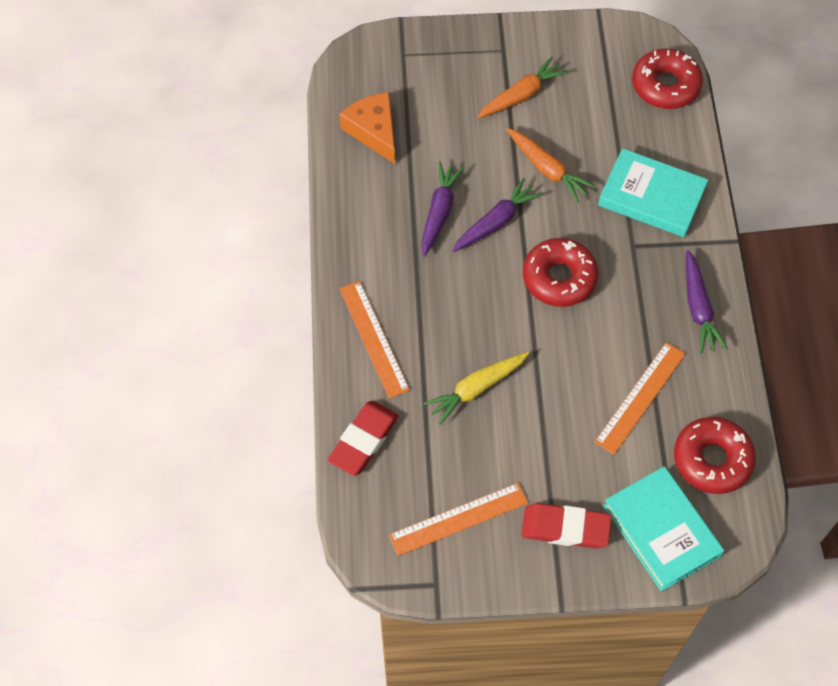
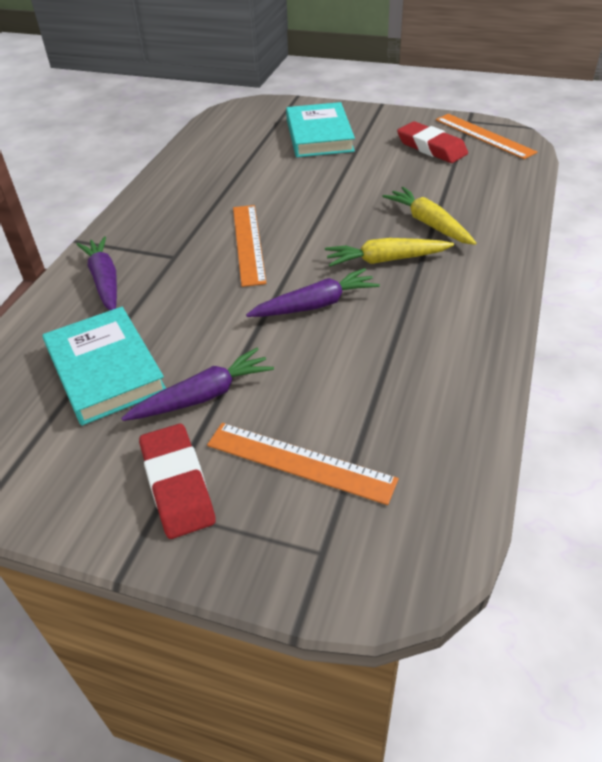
orange carrot: [477,56,568,118] [506,128,595,203] = 2 -> none = 0
orange cheese: [339,92,395,164] = 1 -> none = 0
red donut: [523,238,599,307] [632,48,703,109] [674,417,756,494] = 3 -> none = 0
yellow carrot: [424,352,529,425] = 1 -> [325,238,454,267] [382,187,476,245] = 2

